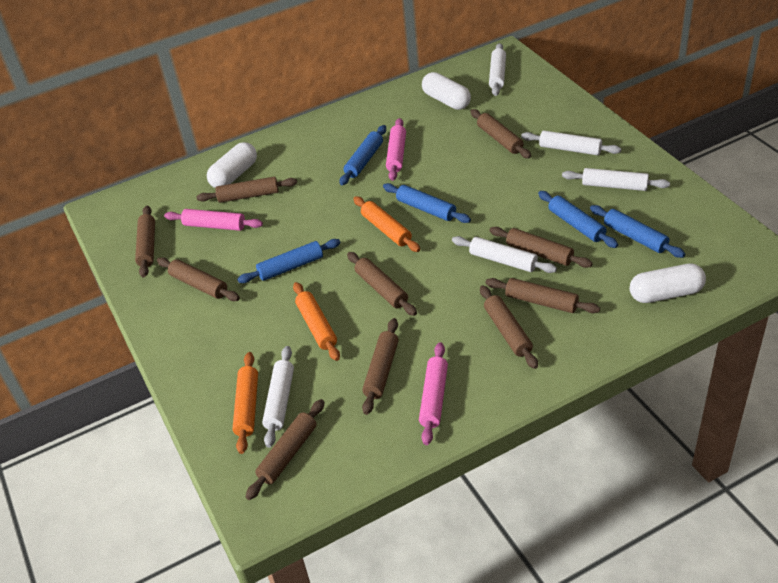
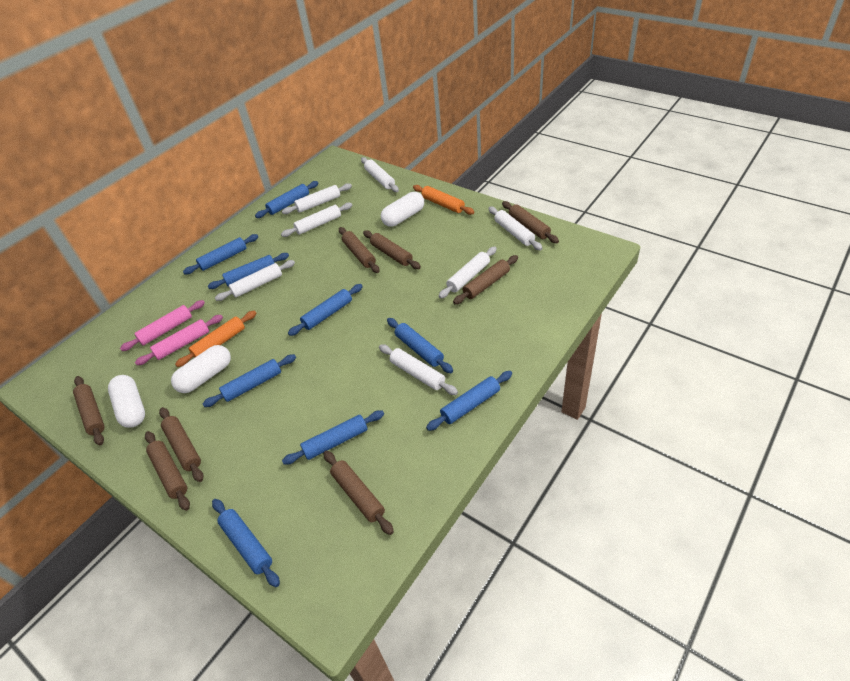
blue rolling pin: [237,239,340,283] [340,125,386,185] [383,183,471,223] [538,191,618,248] [590,205,685,258] = 5 -> [183,234,258,274] [203,354,296,407] [208,253,289,289] [212,499,280,587] [255,181,319,218] [282,410,384,465] [288,284,363,336] [387,318,453,373] [426,371,512,431] = 9
brown rolling pin: [135,206,155,277] [157,257,240,301] [196,177,297,203] [246,399,325,500] [347,252,417,316] [362,318,399,415] [470,109,531,159] [480,285,538,369] [485,278,600,313] [490,227,592,268] = 10 -> [73,376,105,445] [145,431,190,511] [159,407,203,482] [323,450,394,535] [339,227,380,273] [363,230,421,269] [453,255,518,304] [502,201,559,243] = 8
orange rolling pin: [232,352,258,454] [293,282,340,361] [353,196,420,252] = 3 -> [175,311,257,367] [413,185,475,215] = 2
pink rolling pin: [164,209,263,231] [386,118,406,181] [419,342,448,445] = 3 -> [120,300,205,351] [135,315,223,365] = 2
white rolling pin: [262,346,294,448] [452,236,557,273] [489,43,506,96] [521,130,621,155] [562,168,670,191] = 5 -> [215,260,295,301] [281,203,353,237] [282,183,352,214] [361,157,399,192] [379,344,458,395] [439,247,497,299] [488,207,542,250] = 7

